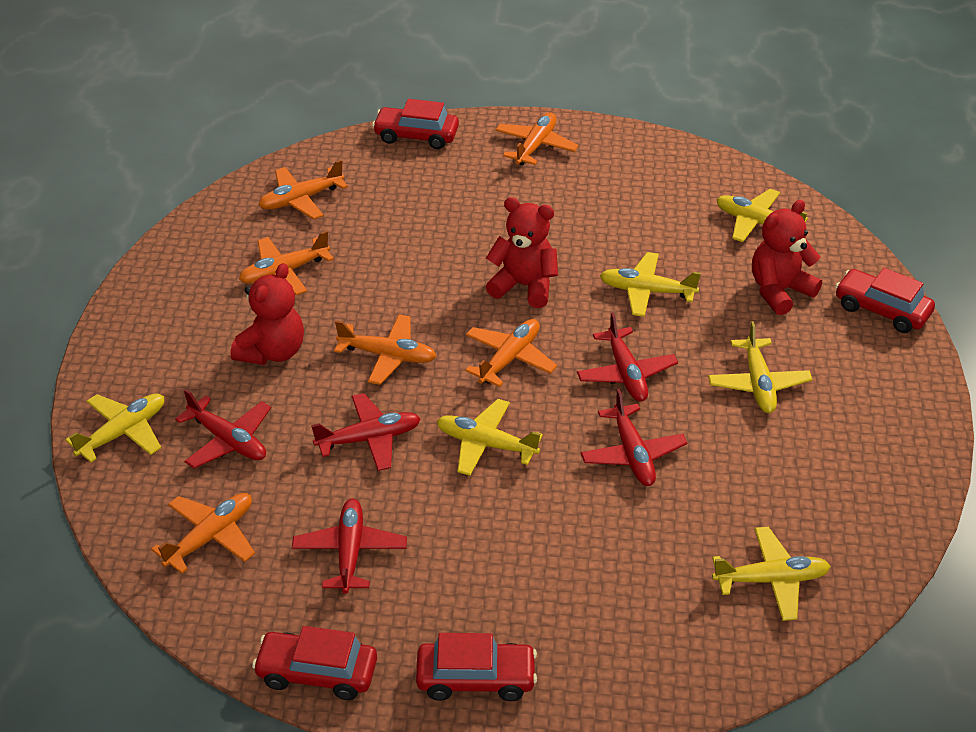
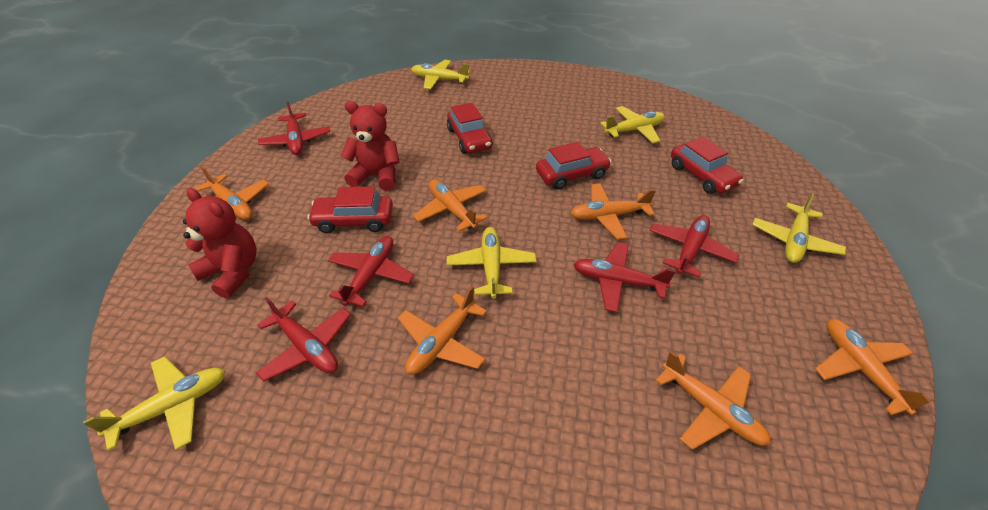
red teddy bear: [231,263,304,365] [486,197,558,308] [752,200,822,315] = 3 -> [183,188,257,299] [340,101,400,191] = 2
yellow plane: [65,394,165,463] [437,399,543,476] [600,252,701,317] [708,321,812,413] [712,527,831,621] [716,189,808,242] = 6 -> [83,356,225,451] [411,60,470,89] [447,227,537,299] [601,106,665,143] [752,193,846,263] = 5

